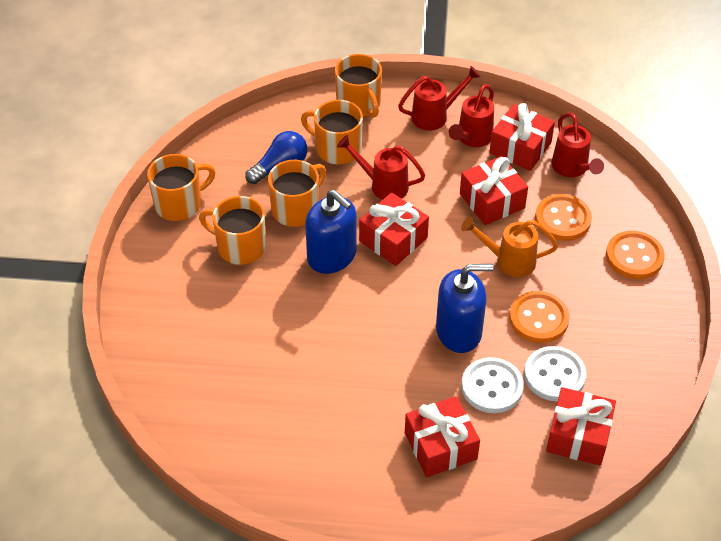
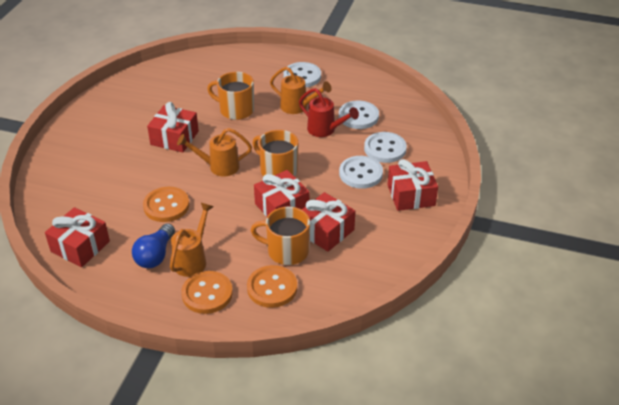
blue soap dispenser: [305,190,357,274] [436,264,493,353] = 2 -> none = 0
orange mug: [147,154,216,221] [199,196,266,265] [268,160,326,227] [301,100,363,164] [335,54,382,118] = 5 -> [207,72,254,120] [250,207,310,265] [252,130,298,177] = 3
orange watering can: [461,217,558,277] = 1 -> [170,203,214,277] [177,128,252,177] [270,67,331,114] = 3
red watering can: [337,135,425,200] [398,66,481,131] [449,84,494,147] [551,113,604,177] = 4 -> [299,88,359,137] = 1
white button: [461,357,524,413] [524,346,587,401] = 2 -> [283,62,321,88] [339,101,379,129] [339,156,383,189] [364,132,407,163] = 4

